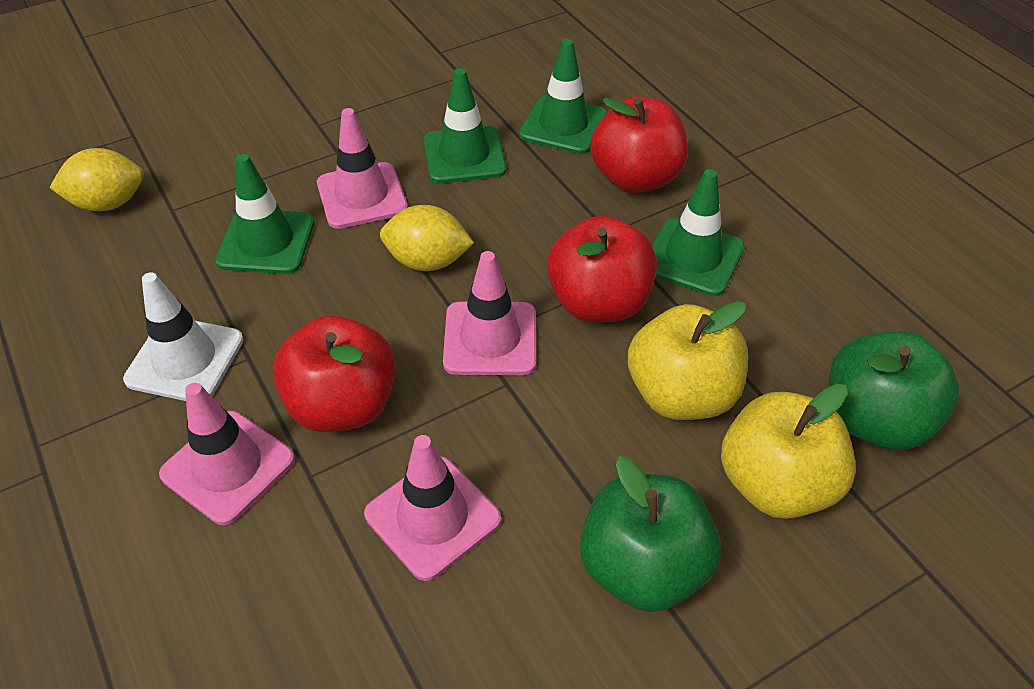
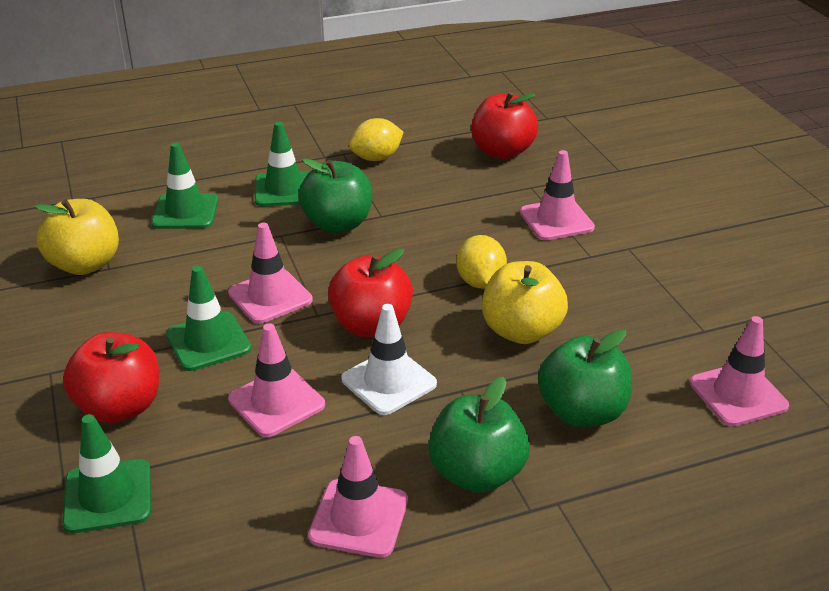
green apple: [580,456,721,612] [829,331,959,450] = 2 -> [298,158,372,233] [428,377,530,493] [538,329,632,427] = 3
pink traffic cone: [159,383,295,525] [317,108,408,229] [364,435,501,581] [443,251,536,375] = 4 -> [228,223,313,324] [228,323,325,437] [308,436,408,558] [520,150,595,240] [690,316,789,427] = 5

